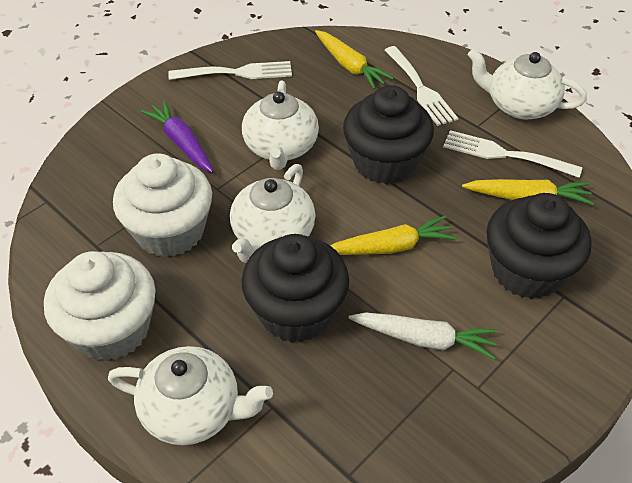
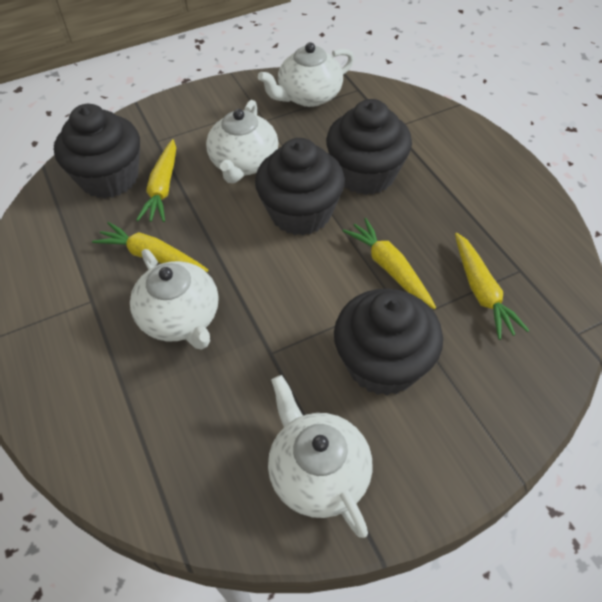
black cupcake: [241,234,349,343] [343,85,434,185] [486,193,591,299] = 3 -> [54,104,140,198] [255,138,345,235] [326,99,412,195] [334,289,443,395] = 4
purple carrot: [141,100,214,173] = 1 -> none = 0
white carrot: [349,313,498,360] = 1 -> none = 0
white cupcake: [44,251,156,361] [113,153,212,257] = 2 -> none = 0
white fork: [168,61,292,80] [385,46,458,126] [443,130,582,178] = 3 -> none = 0
yellow carrot: [315,30,394,89] [331,215,457,255] [462,179,594,205] = 3 -> [92,222,208,272] [136,139,176,222] [343,218,436,309] [455,233,529,340] = 4

